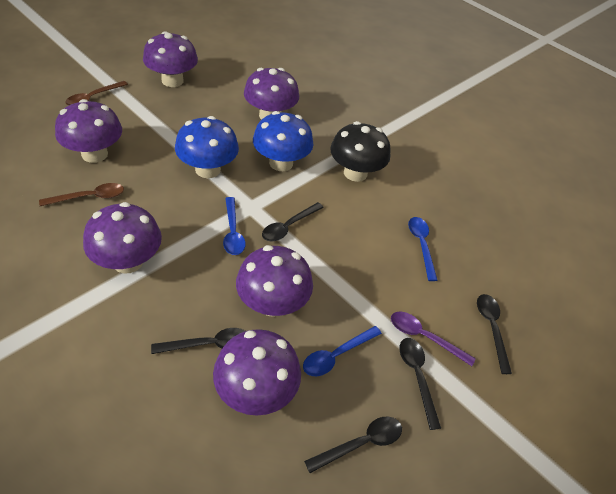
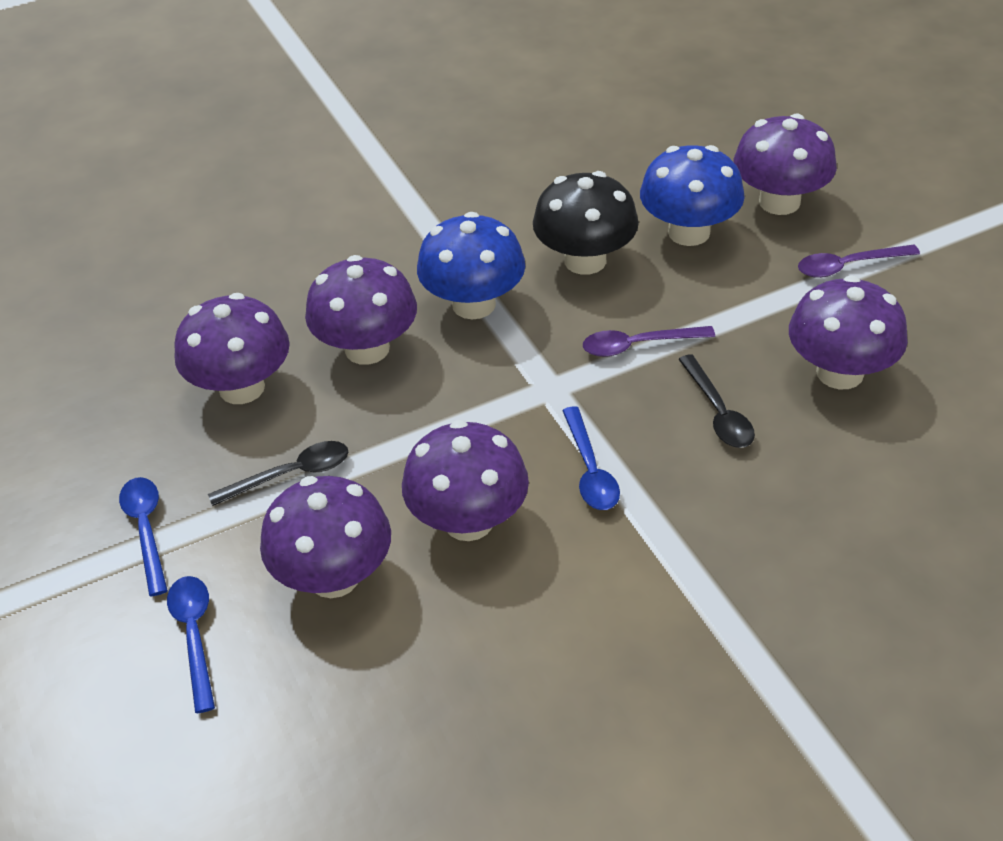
black spoon: [151,328,245,354] [262,202,324,241] [304,417,402,473] [399,338,441,430] [477,294,512,374] = 5 -> [208,441,348,506] [678,354,755,448] = 2
brown spoon: [39,183,124,206] [66,81,128,106] = 2 -> none = 0
purple spoon: [391,312,476,366] = 1 -> [583,326,715,357] [798,244,920,278] = 2

